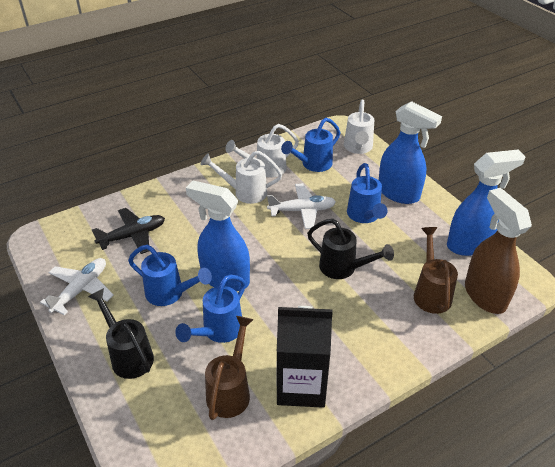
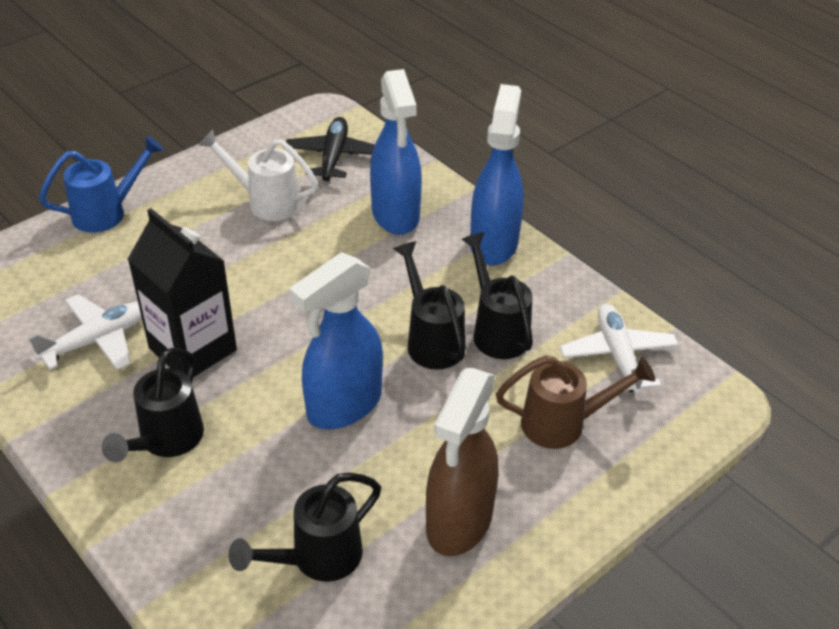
black watering can: [88,288,154,379] [307,219,394,279] = 2 -> [101,348,204,463] [228,473,381,582] [393,241,465,369] [462,232,533,359] = 4
blue watering can: [128,245,212,306] [175,275,246,343] [281,118,340,172] [347,163,388,223] = 4 -> [39,135,164,233] = 1
brown watering can: [205,316,254,420] [414,227,458,314] = 2 -> [496,355,655,449] = 1
white watering can: [200,151,282,204] [226,124,299,177] [344,100,374,154] = 3 -> [199,130,318,221] = 1

